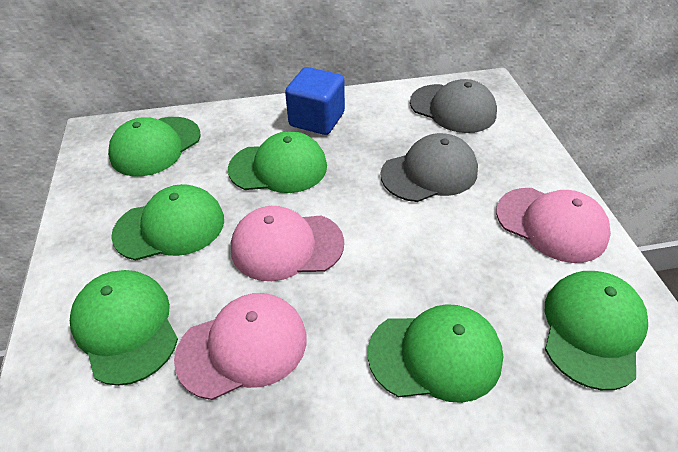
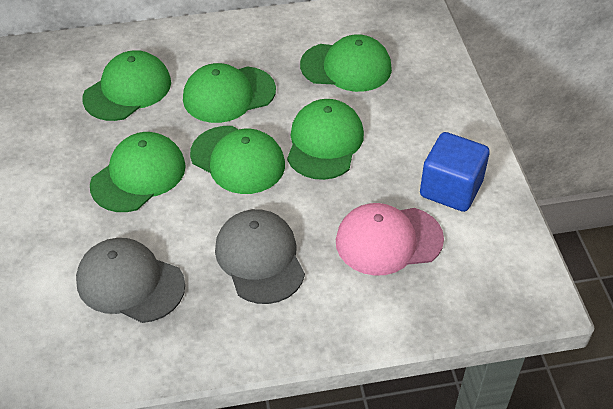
pink cap: [174,293,307,400] [231,206,344,281] [496,188,611,263] = 3 -> [336,203,444,276] = 1

